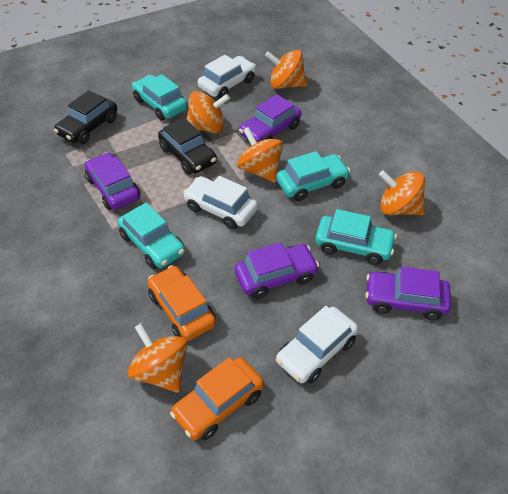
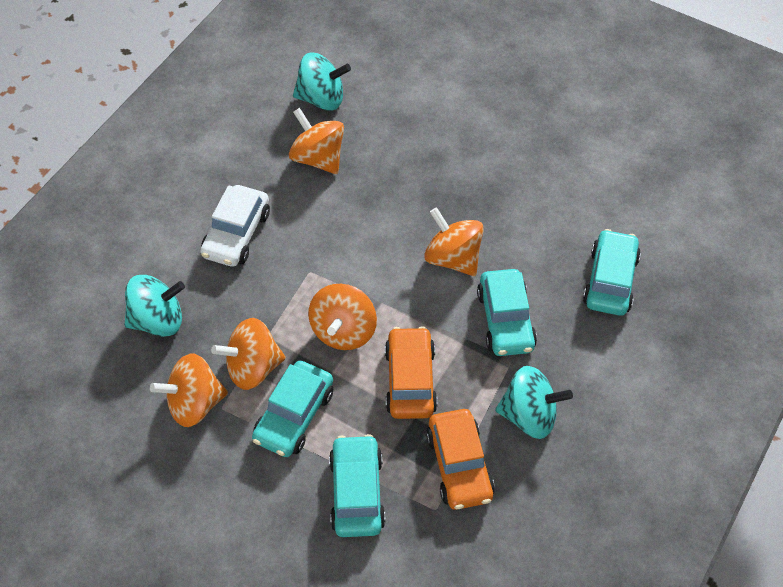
black car: [54,90,117,144] [158,118,217,175] = 2 -> none = 0
purple car: [84,152,140,210] [235,242,319,299] [239,94,301,143] [365,267,451,320] = 4 -> none = 0
turquoise spinning top: none = 0 -> [125,275,185,337] [293,53,351,111] [495,366,573,439] = 3
white car: [183,176,258,230] [198,55,256,99] [276,306,358,384] = 3 -> [200,185,270,267] = 1

